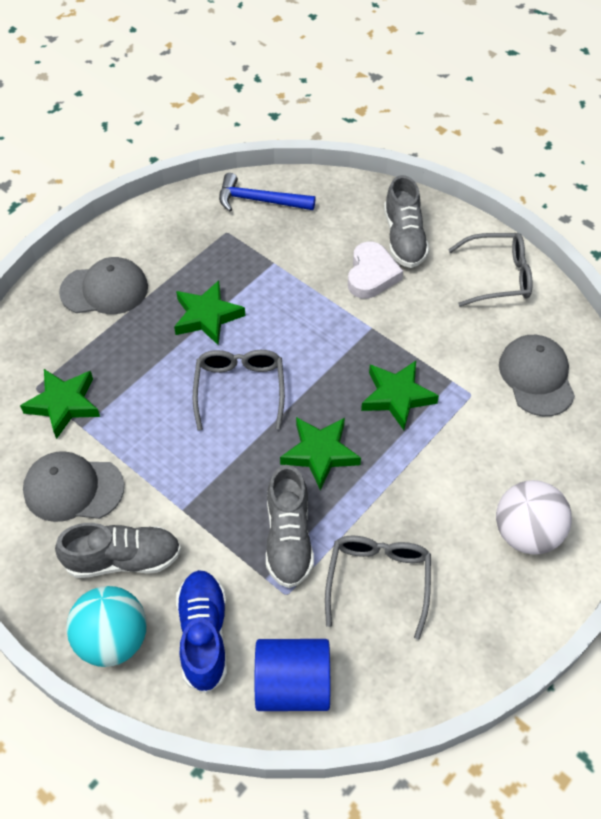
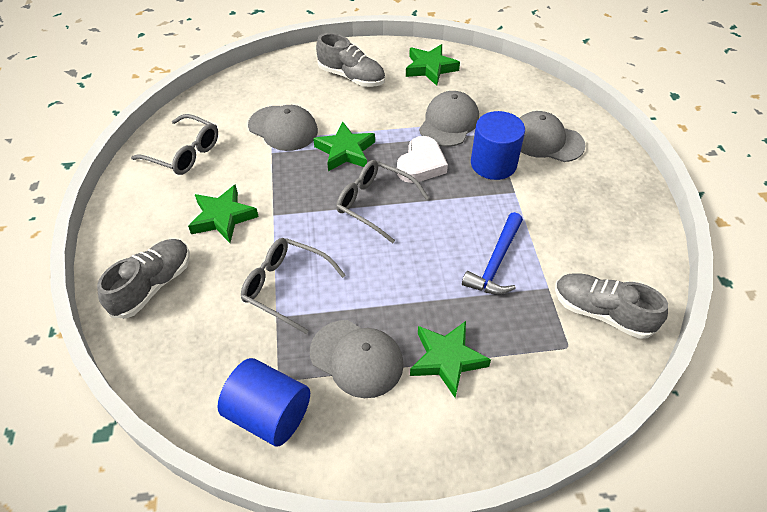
blue cylinder: [255,639,330,711] = 1 -> [217,358,310,447] [471,111,525,180] = 2
blue shoe: [176,570,227,694] = 1 -> none = 0
grey cap: [23,451,124,522] [59,257,148,314] [499,335,575,416] = 3 -> [248,105,318,151] [310,320,404,398] [419,91,479,147] [519,111,586,162] = 4
turquoise ball: [66,586,146,667] = 1 -> none = 0
white ball: [496,480,572,555] = 1 -> none = 0

